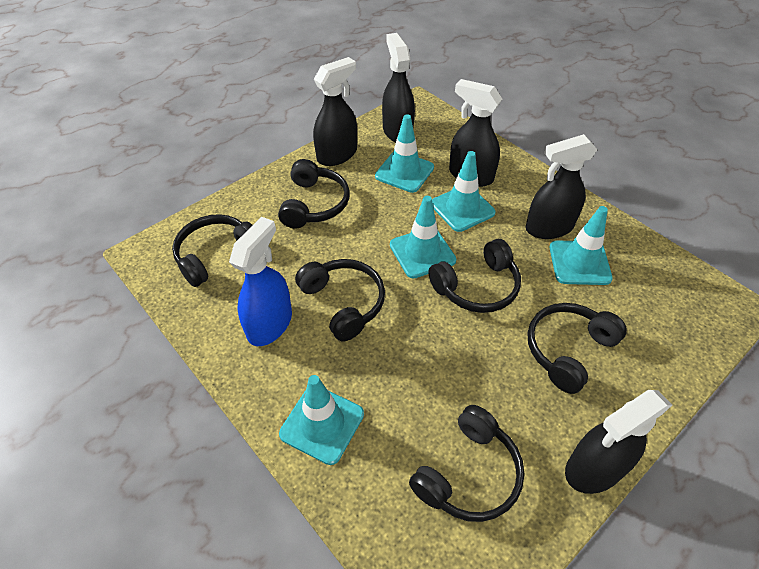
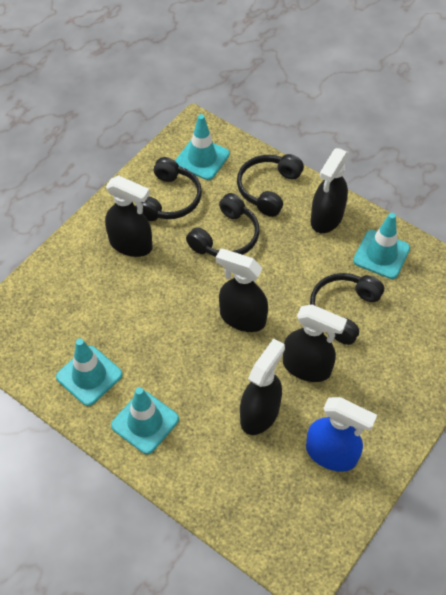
black headphones: [172,214,252,287] [278,159,349,228] [295,259,385,342] [409,405,524,522] [429,239,521,313] [527,303,627,394] = 6 -> [135,157,202,221] [186,193,260,257] [237,154,304,217] [310,273,384,345] = 4
turquoise traffic cone: [279,375,364,465] [375,114,434,193] [390,196,456,279] [432,151,496,232] [550,206,613,285] = 5 -> [56,338,123,406] [111,387,179,454] [175,114,230,180] [353,213,410,279] = 4

